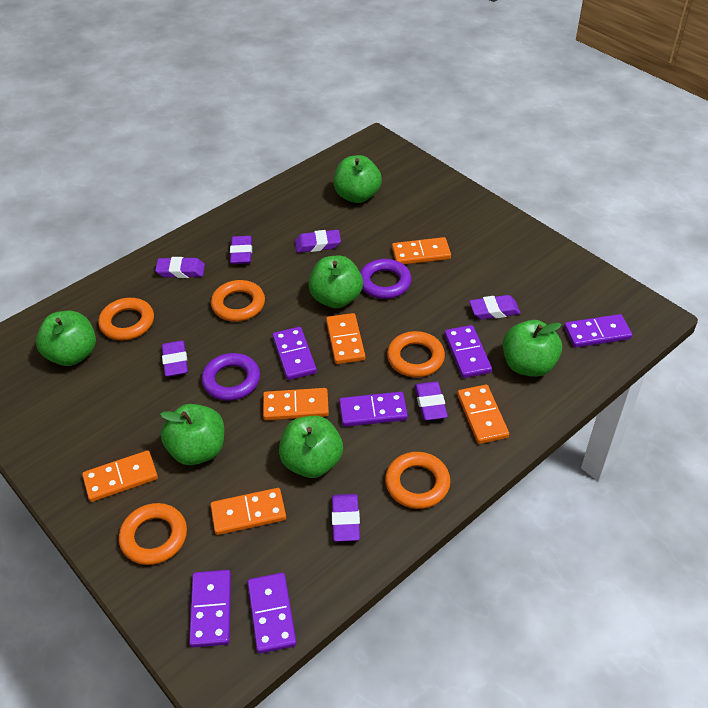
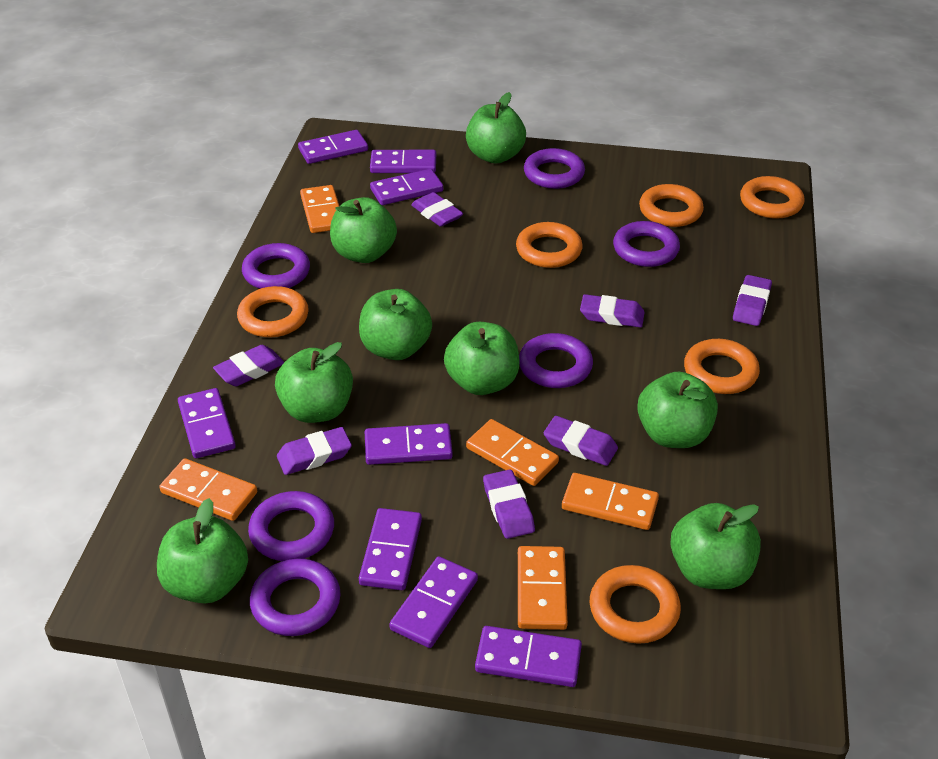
green apple: [36,311,96,366] [160,404,224,465] [279,416,343,478] [309,256,363,308] [334,155,382,203] [503,320,562,377] = 6 -> [157,498,248,604] [275,342,353,423] [330,197,397,263] [359,289,432,360] [444,322,520,395] [466,92,526,164] [637,372,718,448] [670,503,761,589] = 8
orange domino: [82,450,158,502] [210,488,286,535] [263,388,329,420] [326,313,365,364] [392,237,451,264] [457,385,509,444] = 6 -> [159,458,257,521] [300,185,339,233] [466,419,559,486] [518,546,568,630] [562,473,659,530] = 5
orange ring: [98,298,154,340] [119,503,187,565] [211,280,265,322] [385,452,450,509] [387,331,445,377] = 5 -> [237,286,309,337] [516,222,583,268] [590,565,681,644] [639,184,704,227] [684,339,760,394] [740,176,805,219] = 6
purple domino: [189,570,231,648] [247,573,297,654] [272,327,317,380] [339,392,408,427] [444,325,492,378] [564,314,632,348] = 6 -> [178,388,236,458] [298,130,368,164] [359,508,422,590] [365,423,453,465] [370,150,436,173] [370,169,443,205] [389,556,478,648] [475,626,582,687] = 8
purple ring: [201,353,260,401] [360,259,412,299] = 2 -> [242,243,310,289] [248,491,334,561] [250,558,341,636] [519,333,593,388] [524,148,585,189] [613,221,680,267] = 6

